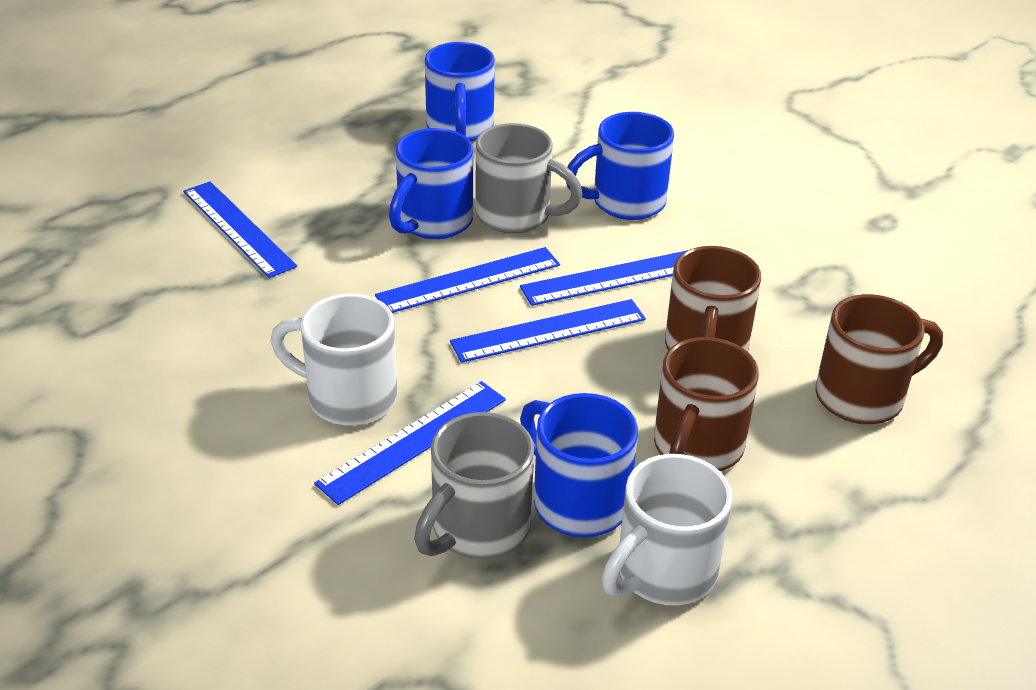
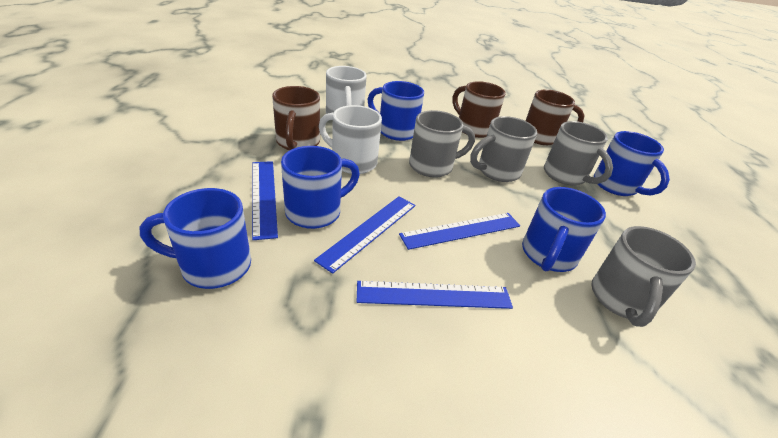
blue mug: [389,128,473,239] [425,42,495,141] [520,393,638,537] [566,112,674,220] = 4 -> [139,188,251,289] [281,146,360,229] [368,81,424,141] [522,187,606,272] [594,131,670,196] = 5
blue ruler: [183,181,297,278] [314,381,506,505] [375,247,560,313] [450,299,646,363] [520,250,688,306] = 5 -> [252,161,278,240] [314,197,416,274] [357,281,513,309] [399,213,520,250] = 4
grey mug: [414,412,534,559] [476,123,583,234] = 2 -> [409,110,475,177] [470,116,537,182] [544,121,613,186] [591,226,696,327] = 4

